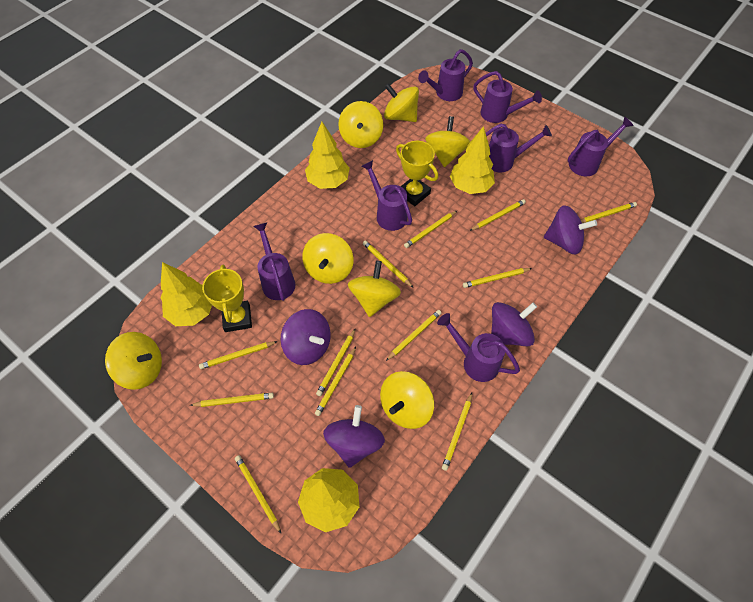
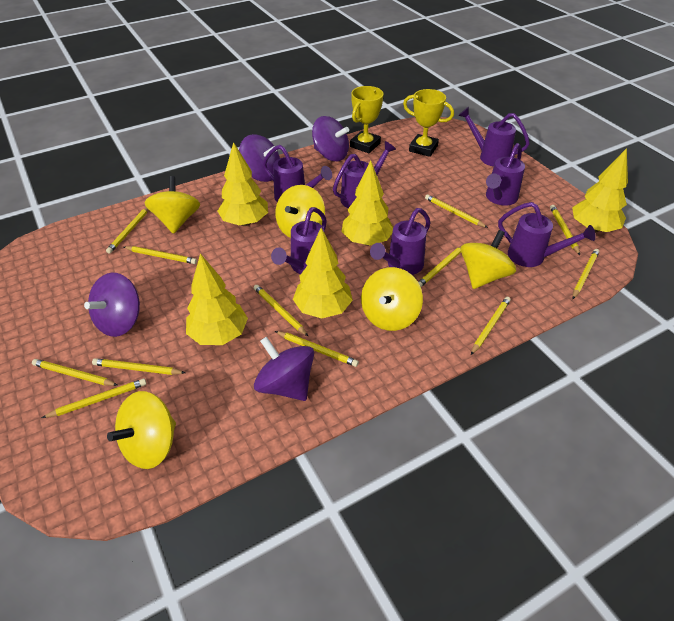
yellow spinning top: [105,332,162,390] [302,233,354,284] [338,101,383,148] [348,261,401,317] [380,371,434,429] [384,83,419,122] [425,116,470,167] = 7 -> [107,391,176,469] [145,176,200,234] [275,185,325,238] [361,267,423,331] [461,230,516,289] = 5
yellow tree: [160,262,212,326] [298,468,359,532] [305,122,350,189] [450,126,495,194] = 4 -> [186,253,248,345] [218,142,268,226] [293,228,353,318] [342,161,393,245] [572,148,628,233] = 5

